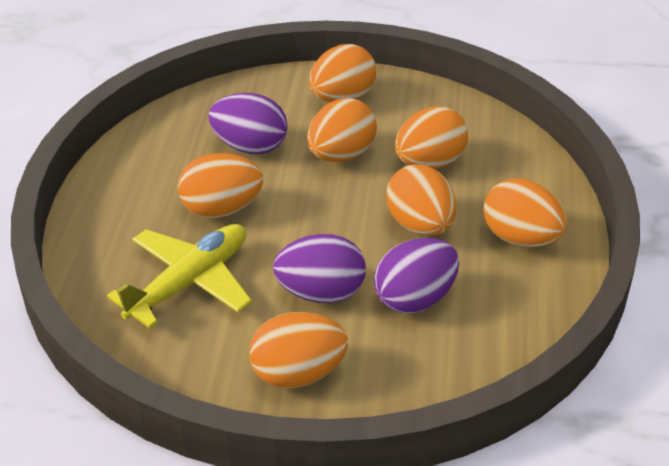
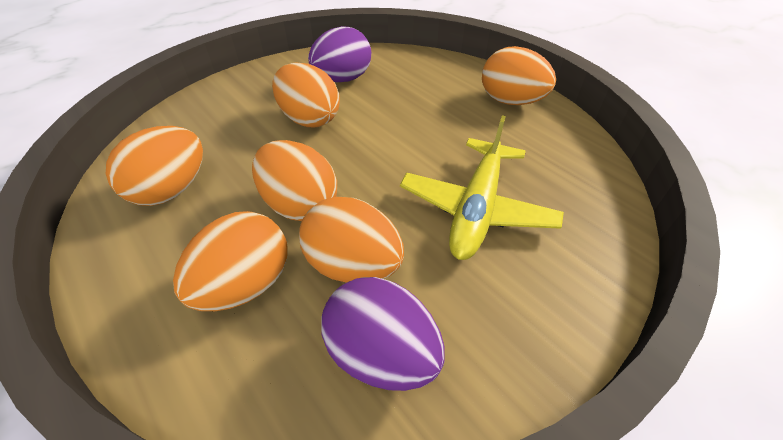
orange egg: [178,153,263,218] [249,312,348,388] [307,98,377,162] [309,44,376,102] [386,164,456,236] [395,106,468,169] [484,178,567,247] = 7 -> [106,126,203,206] [173,211,287,311] [252,140,337,221] [272,62,340,127] [299,197,404,283] [482,46,556,105] = 6
purple egg: [208,93,287,154] [273,234,366,303] [374,238,459,313] = 3 -> [308,26,371,82] [321,277,445,391] = 2

